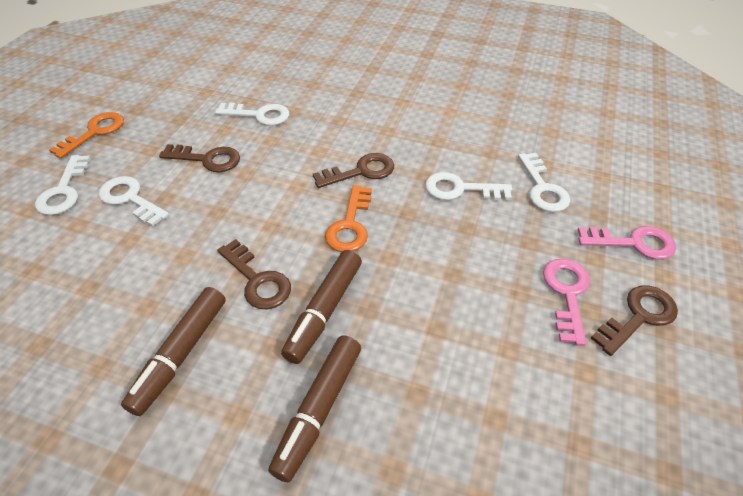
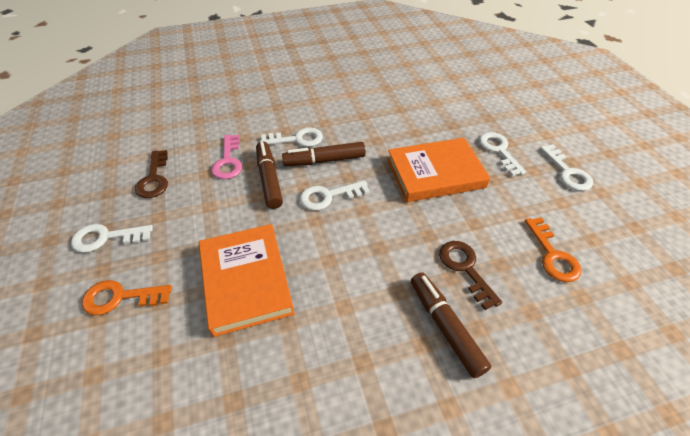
brown key: [159,144,240,172] [217,239,291,309] [313,153,394,188] [591,285,678,356] = 4 -> [135,150,168,198] [439,241,502,310] = 2
orange book: none = 0 -> [199,224,295,337] [387,138,490,202] = 2
pink key: [543,259,590,346] [578,226,676,260] = 2 -> [211,135,242,179] = 1

